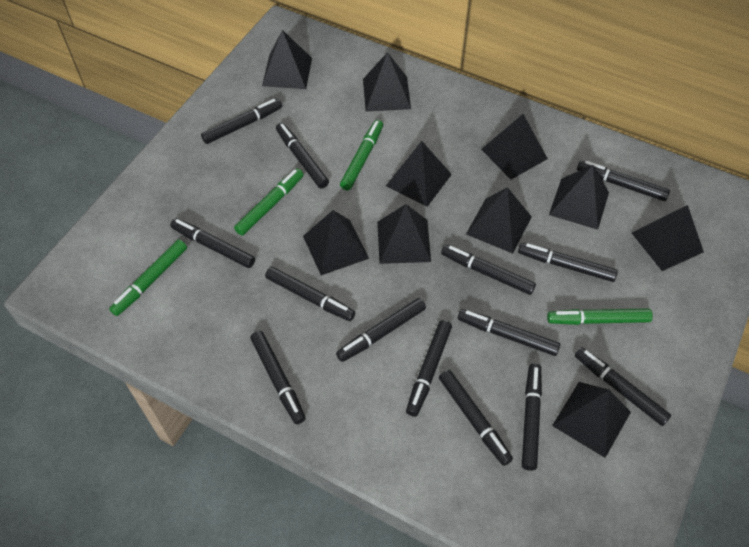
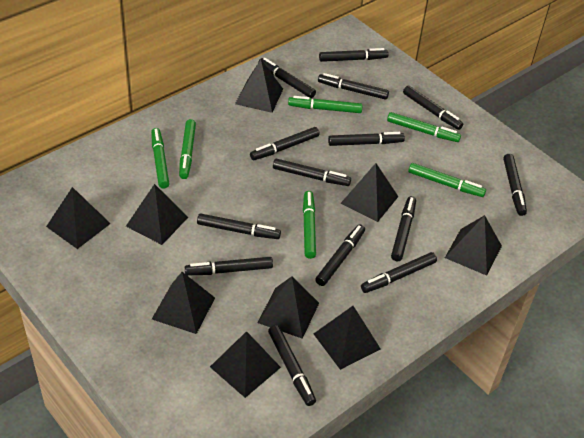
black pyramid: [262,30,312,89] [303,210,369,275] [363,52,411,112] [377,204,431,264] [386,141,452,207] [466,187,532,253] [481,114,548,179] [549,165,609,230] [552,382,631,458] [632,205,704,271] = 10 -> [46,187,111,249] [126,184,188,245] [152,272,215,334] [210,331,281,398] [235,59,283,113] [257,276,319,339] [314,306,381,370] [340,163,398,222] [445,215,502,276] = 9
green marker: [109,239,187,316] [234,168,304,236] [340,120,383,191] [547,308,653,325] = 4 -> [151,128,169,189] [179,119,196,179] [288,96,363,113] [303,191,316,259] [387,112,461,142] [408,163,486,197] = 6

